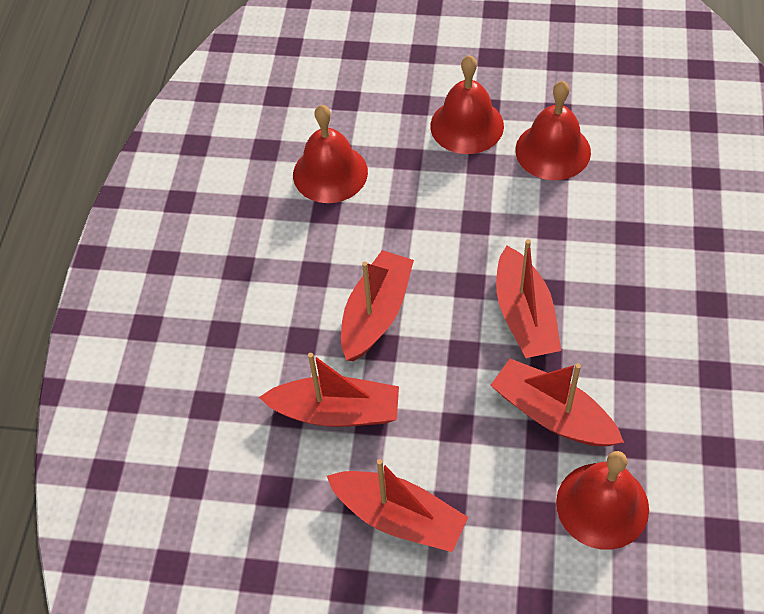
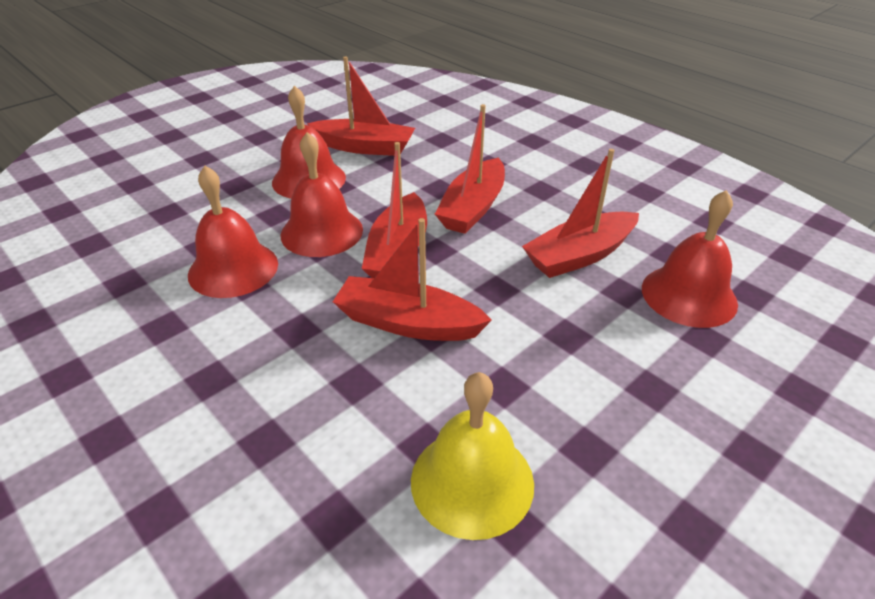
yellow bell: none = 0 -> [411,372,534,540] = 1

